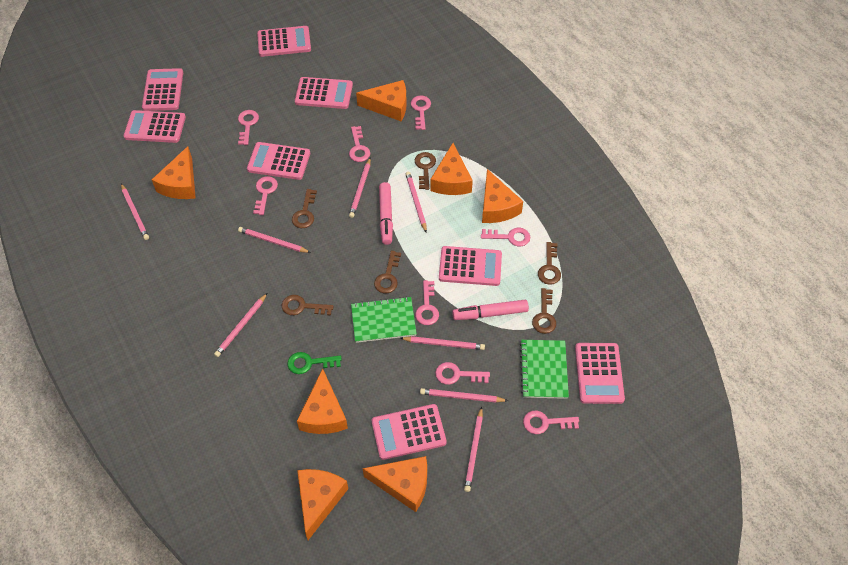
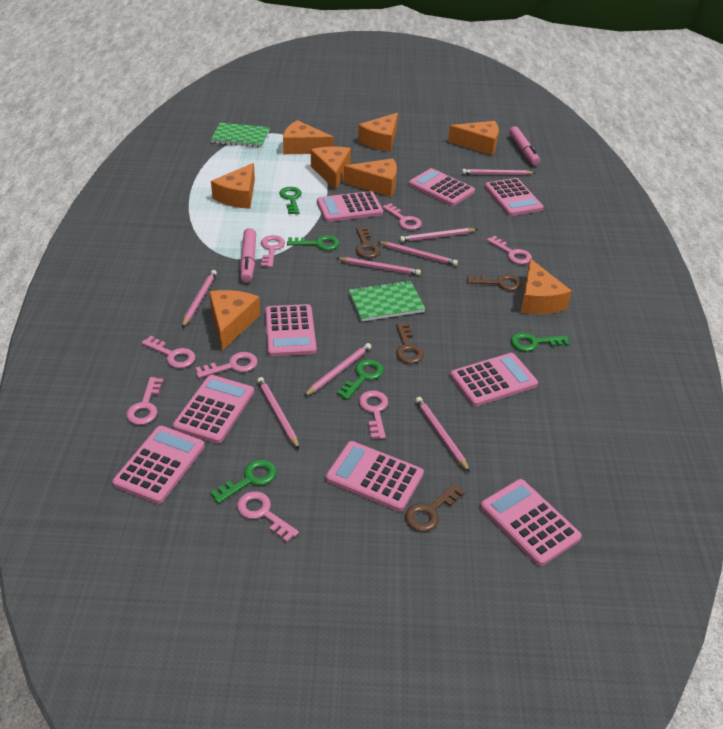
brown key: [282,295,334,315] [292,189,317,228] [374,251,401,293] [415,152,436,190] [532,288,556,334] [538,242,561,285] = 6 -> [356,227,380,258] [396,323,424,364] [405,483,465,532] [467,274,522,291] = 4
green key: [287,352,342,374] = 1 -> [210,459,277,504] [279,187,302,214] [287,235,340,250] [337,359,384,400] [511,332,570,352] = 5
orange cheese: [152,146,196,199] [297,369,348,434] [297,469,348,540] [356,80,407,121] [363,456,427,512] [430,143,473,195] [482,169,523,223] = 7 -> [209,290,260,351] [211,163,255,209] [283,120,334,154] [311,146,351,190] [344,159,397,197] [358,113,398,152] [448,121,499,155] [521,259,572,314] = 8
pink calculator: [124,110,186,143] [142,68,183,111] [247,142,310,180] [257,26,311,57] [295,77,353,109] [372,404,447,460] [439,246,502,286] [575,343,625,404] = 8 -> [112,426,205,504] [173,375,254,444] [265,304,317,356] [317,191,383,222] [326,441,424,511] [409,168,475,206] [450,353,538,407] [480,479,582,566] [485,178,544,216] = 9

